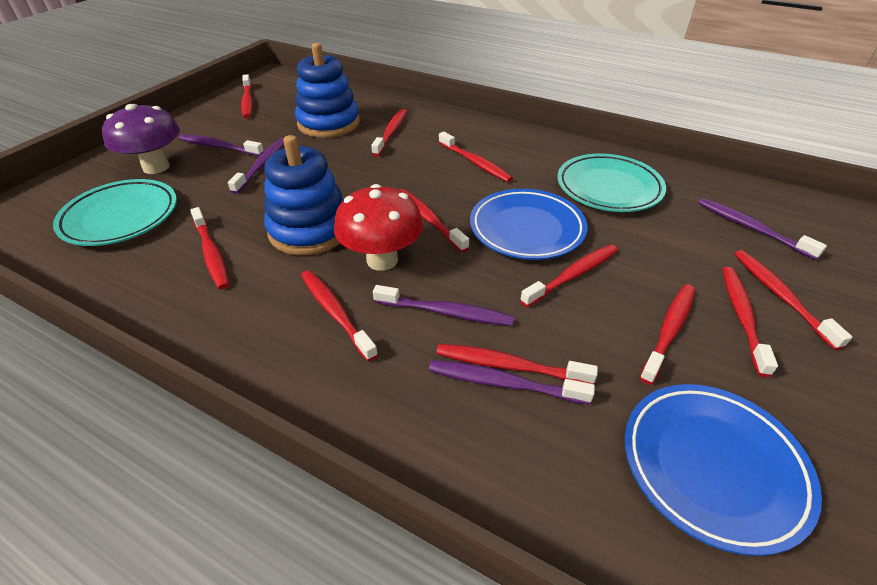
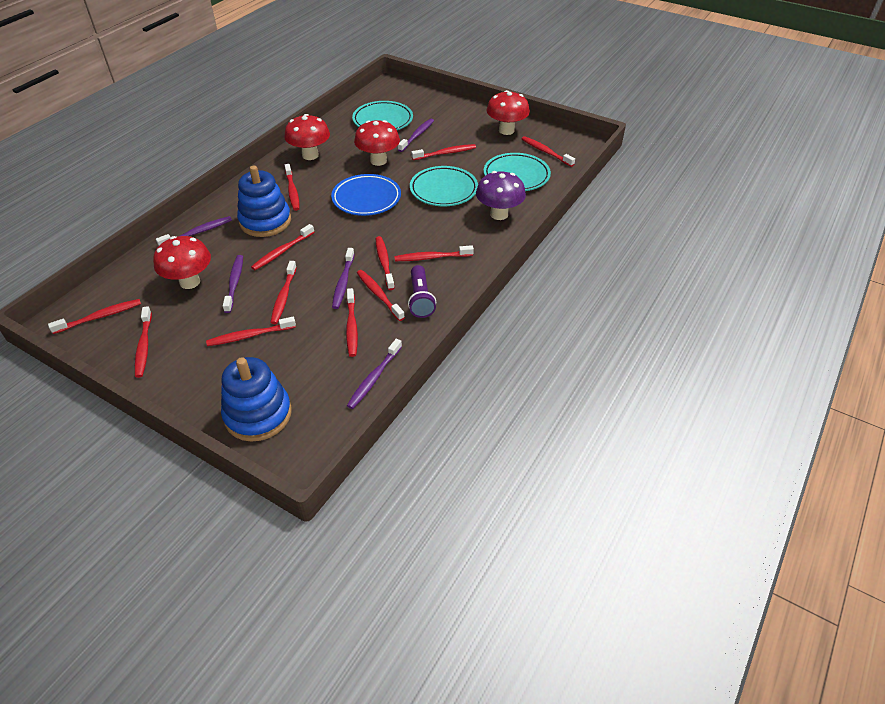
blue plate: [470,189,587,260] [625,384,822,556] = 2 -> [331,174,401,216] = 1
purple flashlight: none = 0 -> [408,265,436,318] = 1
red mushroom: [334,184,423,271] = 1 -> [153,236,211,289] [284,114,330,160] [354,120,400,166] [486,90,530,135] = 4
red toothbrush: [190,207,229,289] [241,74,253,118] [301,270,378,362] [371,109,407,156] [400,189,469,252] [436,344,598,384] [439,132,513,182] [520,244,618,307] [640,284,695,385] [722,267,778,377] [735,250,853,350] = 11 -> [48,299,141,334] [135,306,152,378] [206,317,296,346] [251,224,314,270] [270,261,297,324] [285,164,300,211] [346,288,358,357] [357,270,405,321] [375,236,395,290] [394,245,474,261] [411,144,476,160] [522,136,575,167] = 12
turquoise plate: [53,179,177,246] [557,154,666,212] = 2 -> [352,101,413,130] [410,166,478,206] [484,153,551,191] = 3

